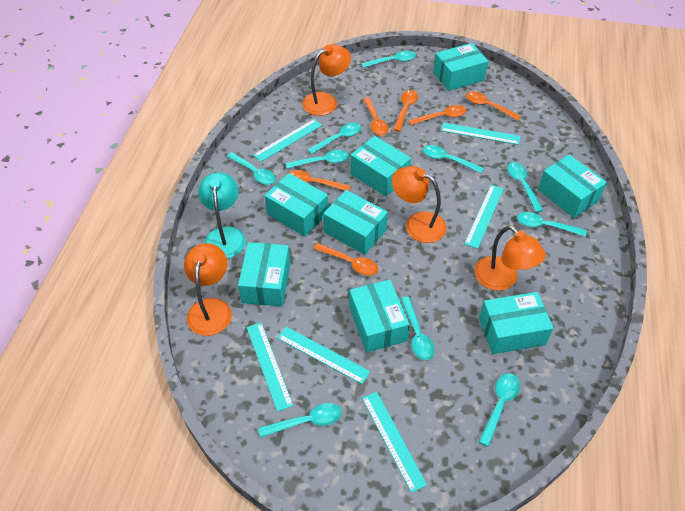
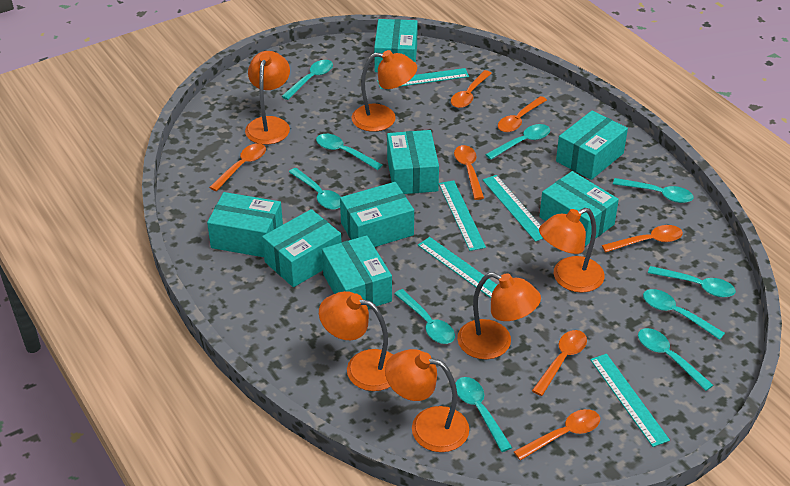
orange lamp: [184,243,232,336] [302,44,351,116] [392,166,447,243] [474,225,546,291] = 4 -> [245,51,290,145] [319,291,393,391] [352,50,417,132] [385,349,469,452] [457,272,541,359] [539,208,605,293] = 6
orange spoon: [287,170,351,191] [313,243,378,276] [363,97,389,136] [393,90,418,132] [408,105,467,125] [466,91,521,121] = 6 -> [209,143,266,191] [451,70,492,108] [454,145,484,200] [498,96,547,132] [514,409,600,461] [532,330,587,396] [602,225,683,252] = 7
turquoise lamp: [198,172,246,258] = 1 -> none = 0
turquoise ruler: [247,323,293,412] [253,119,322,162] [277,327,370,384] [362,392,427,493] [441,122,520,145] [464,185,504,249] = 6 -> [377,68,469,89] [418,237,497,298] [439,180,486,251] [483,175,544,242] [590,354,670,447] = 5

